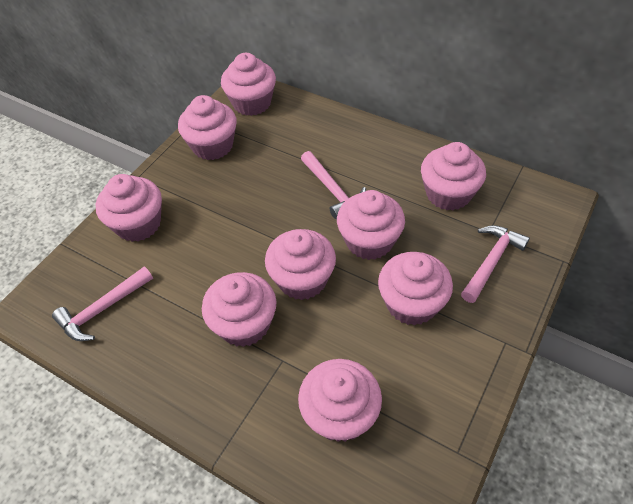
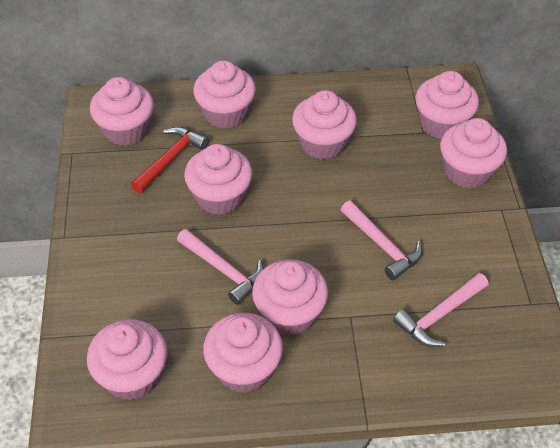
red hammer: none = 0 -> [131,127,209,193] = 1

